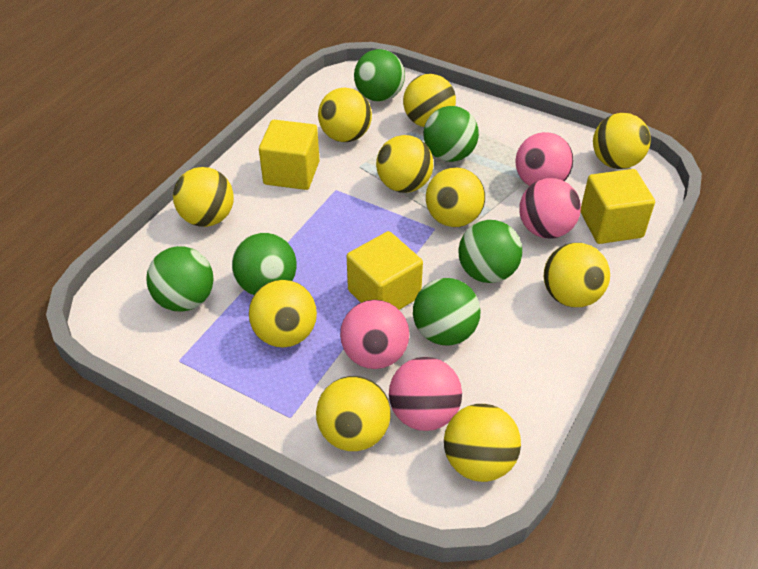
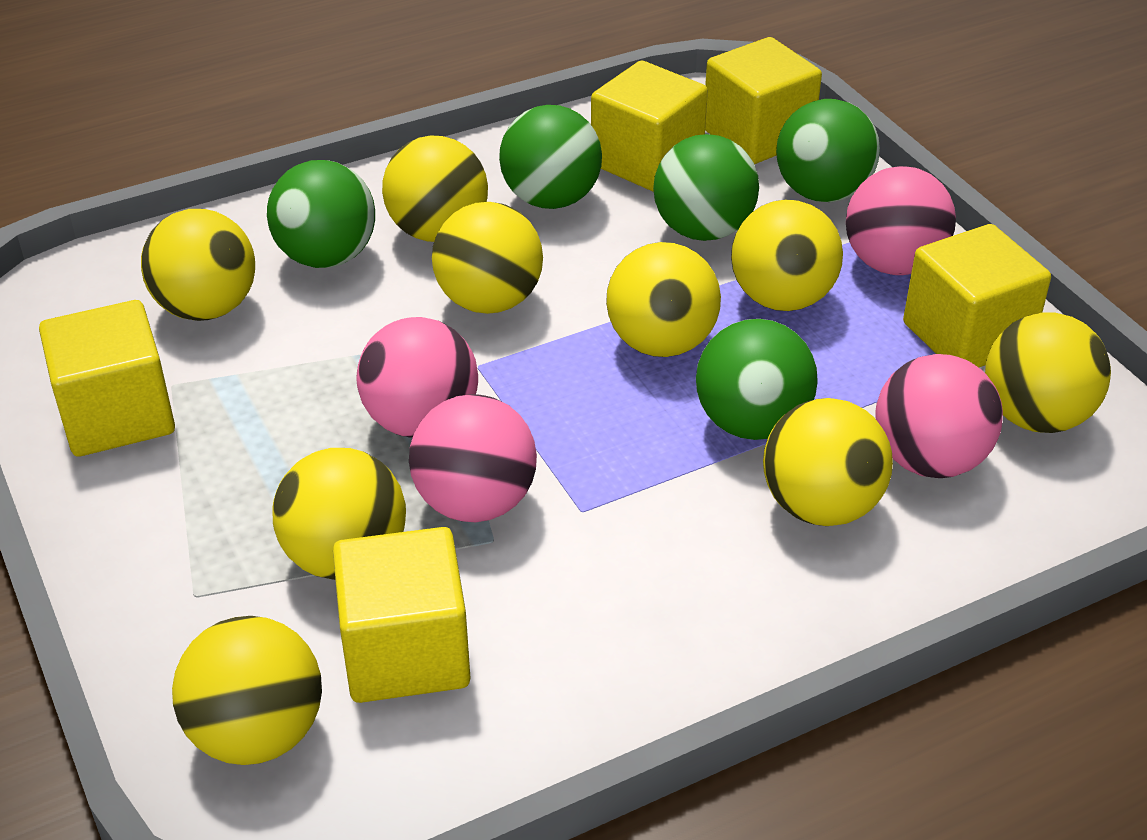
green ball: [146,246,214,312] [232,233,297,295] [354,49,405,102] [413,278,481,345] [423,106,479,162] [458,220,522,283] = 6 -> [267,160,375,268] [499,105,602,209] [653,134,759,241] [696,319,818,440] [776,99,880,202] = 5
yellow ball: [173,167,234,227] [249,280,317,348] [316,376,391,451] [318,88,372,142] [376,135,433,193] [403,74,456,127] [426,167,485,227] [444,404,521,482] [544,243,610,307] [593,113,651,169] = 10 -> [141,209,255,321] [172,616,322,765] [272,448,406,580] [382,135,488,242] [432,202,543,314] [606,242,721,357] [731,200,843,311] [763,398,893,526] [985,312,1111,433] = 9
yellow cube: [259,120,320,190] [347,231,423,310] [580,169,655,244] = 3 -> [39,300,175,457] [333,527,470,703] [591,61,708,192] [705,37,822,164] [903,224,1051,367] = 5

